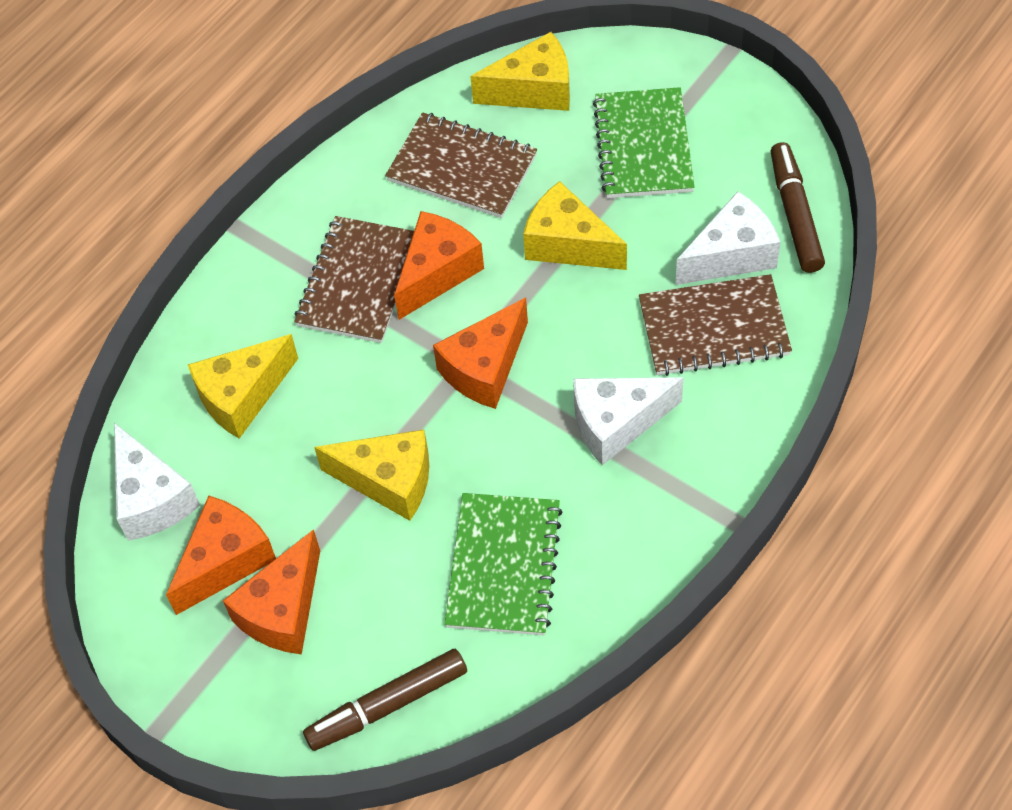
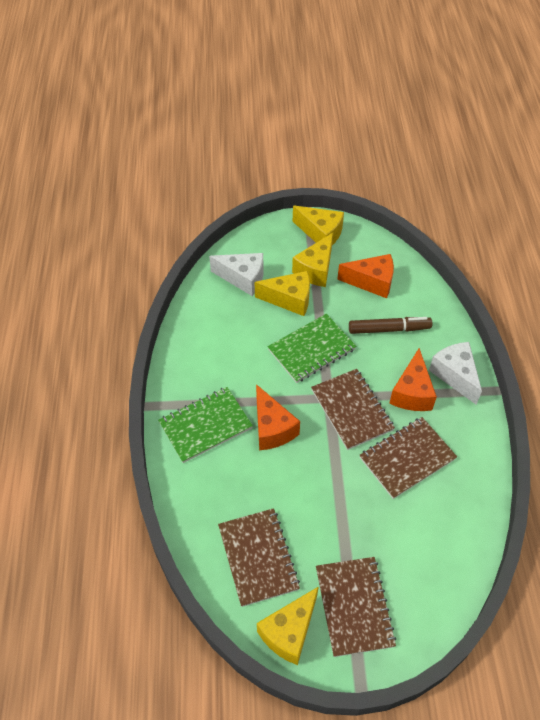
brown marker: [303,649,467,751] [770,142,825,273] = 2 -> [349,317,432,334] = 1
brown notebook: [294,216,414,343] [385,112,537,218] [639,274,792,376] = 3 -> [218,508,300,607] [311,369,395,450] [316,557,397,657] [360,417,457,499] = 4
orange cheese: [166,496,276,615] [223,529,320,654] [394,211,484,320] [433,298,528,409] = 4 -> [256,384,300,450] [337,254,394,298] [389,348,437,411] = 3
white cheese: [114,423,200,541] [573,377,684,465] [675,191,780,285] = 3 -> [209,253,263,296] [429,342,482,405] = 2

